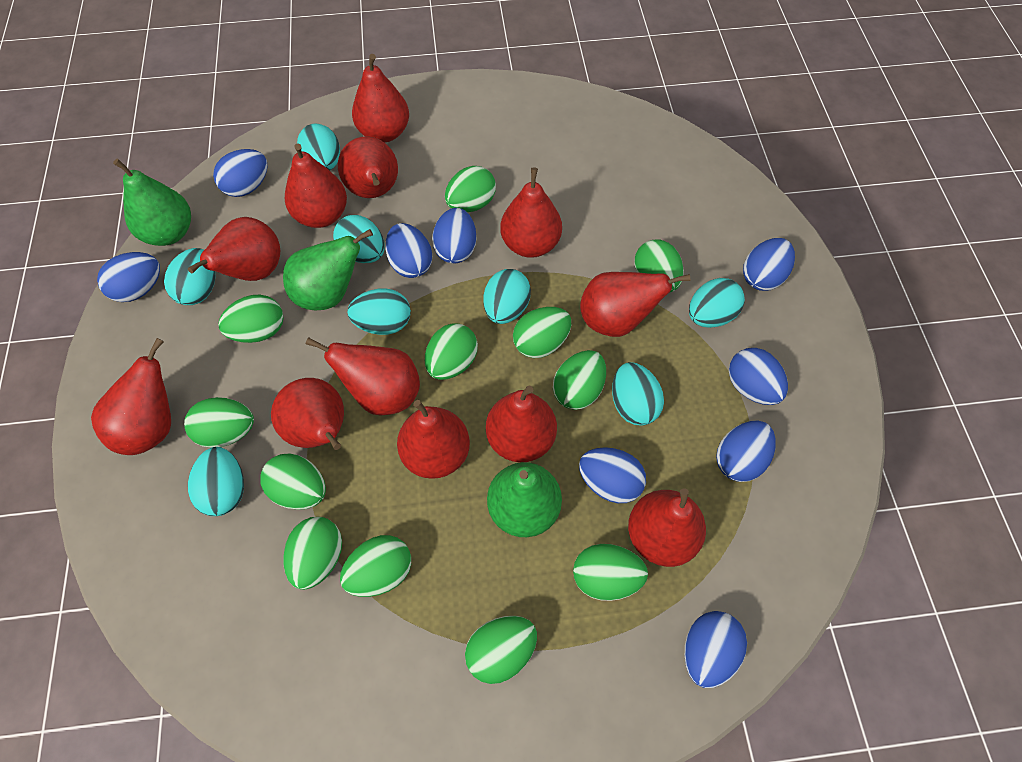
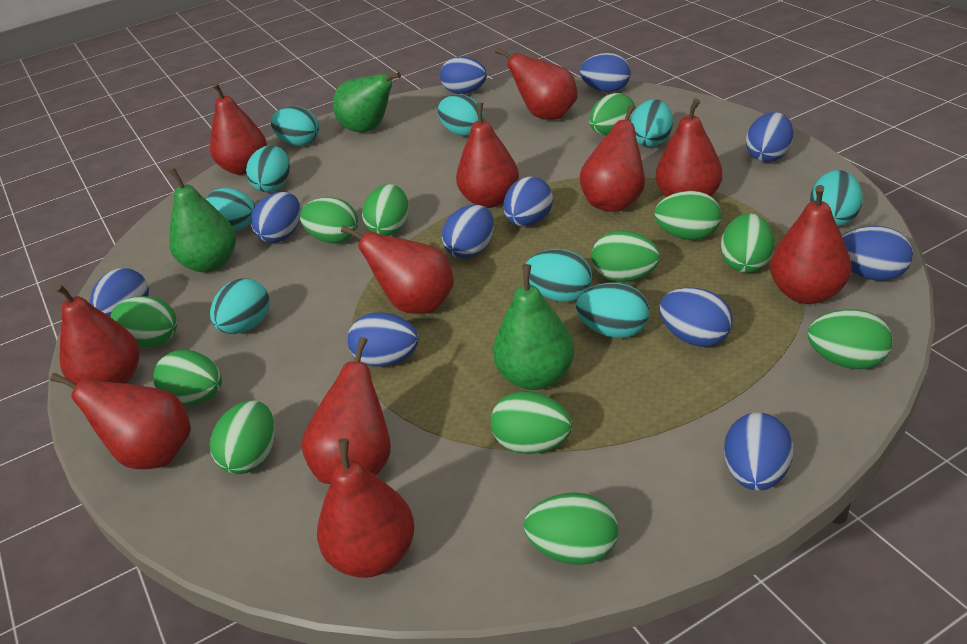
blue egg: [97,252,160,302] [213,149,268,197] [385,223,432,278] [432,208,477,263] [579,447,646,503] [685,611,747,688] [716,420,776,482] [729,348,788,405] [743,238,795,291] = 9 -> [90,268,149,317] [250,192,301,243] [348,312,419,367] [440,56,487,94] [442,205,494,259] [503,177,553,226] [580,53,631,92] [660,288,733,347] [724,413,793,490] [746,112,794,162] [842,226,913,281] = 11
red pear: [91,338,171,455] [188,217,280,281] [271,378,344,450] [285,143,347,228] [306,337,420,415] [338,136,398,198] [352,54,409,143] [397,400,470,479] [486,386,557,463] [500,167,562,258] [580,272,690,337] [628,488,706,567] = 12 -> [50,373,191,469] [54,284,139,384] [210,83,267,175] [301,337,391,484] [317,438,415,578] [341,225,454,314] [456,103,519,208] [495,47,577,120] [579,105,645,212] [656,98,723,197] [770,185,852,304] = 11
turquoise egg: [164,248,216,305] [188,447,244,516] [297,123,340,171] [333,215,385,263] [347,289,411,335] [484,269,531,324] [612,362,664,426] [689,278,745,328] = 8 -> [205,188,255,231] [210,278,270,334] [246,145,290,192] [271,106,319,146] [438,95,484,136] [526,249,592,302] [576,283,649,338] [630,99,673,147] [810,170,863,226] = 9

